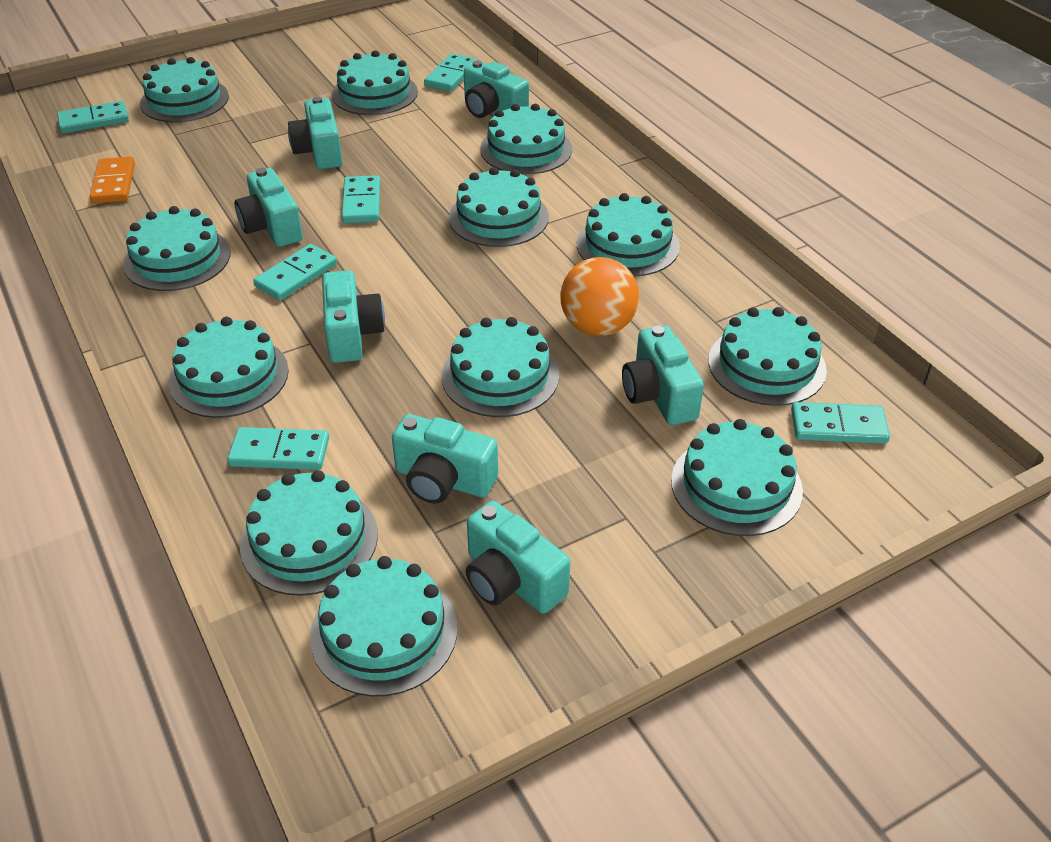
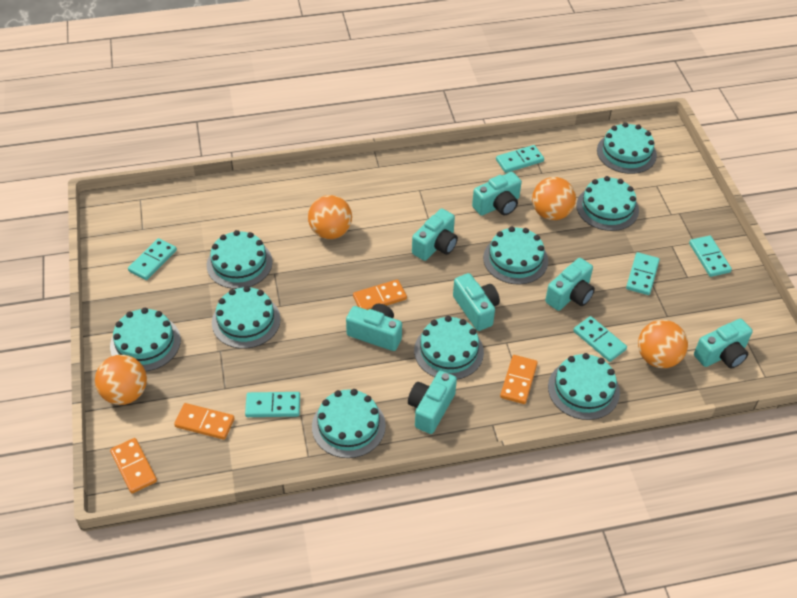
orange ball: [560,257,639,336] = 1 -> [95,355,147,405] [308,195,352,239] [532,177,576,220] [638,320,688,368] = 4
orange domino: [90,157,135,203] = 1 -> [110,438,157,493] [174,403,234,440] [353,279,407,310] [500,355,538,404] = 4
turquoise cake: [123,206,230,291] [140,57,229,123] [168,317,289,418] [240,470,378,596] [310,556,457,697] [332,50,418,115] [441,317,559,417] [449,167,549,247] [480,104,572,174] [577,193,680,277] [671,419,803,536] [709,307,827,406] = 12 -> [110,308,181,371] [207,230,273,289] [212,286,281,349] [312,389,386,458] [414,316,484,379] [483,226,548,284] [548,353,620,420] [576,176,639,231] [597,122,657,174] = 9

